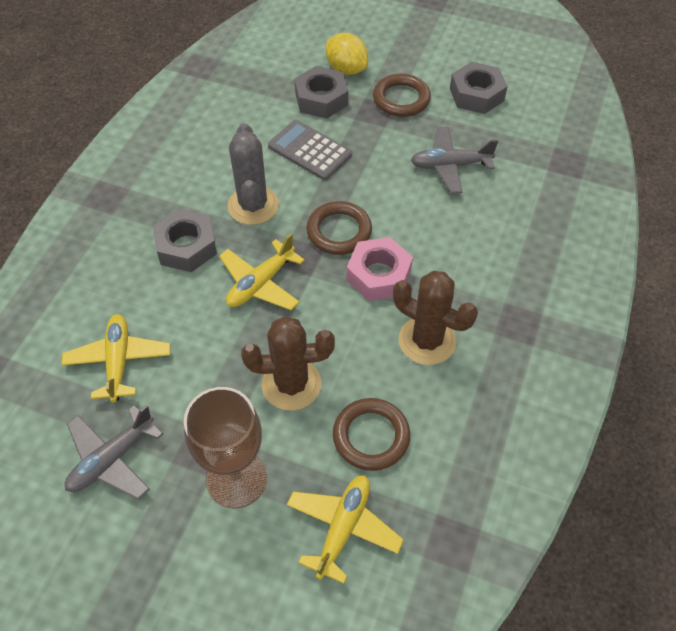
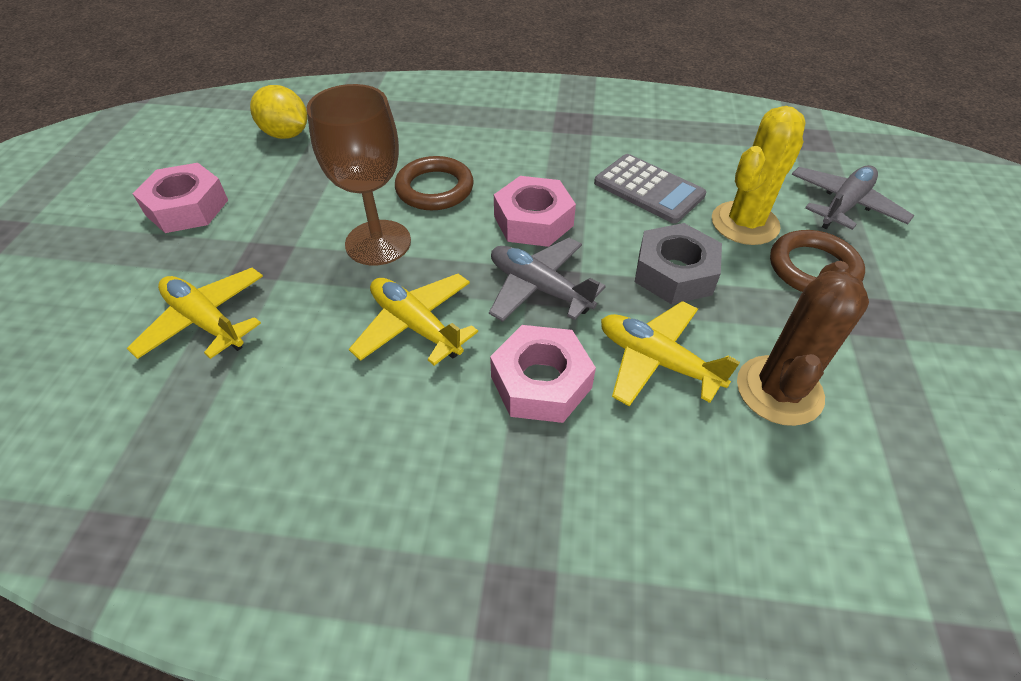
brown cactus: [241,316,335,411] [393,271,478,365] = 2 -> [737,261,869,426] = 1
brown ring: [307,201,372,255] [333,398,410,471] [373,74,431,117] = 3 -> [395,156,474,210] [770,230,865,292] = 2
grey cactus: [227,123,279,225] = 1 -> none = 0
grey nut: [153,209,217,272] [294,66,348,119] [450,62,508,114] = 3 -> [635,223,722,305] = 1
pink nut: [347,237,413,301] = 1 -> [132,163,228,233] [490,325,596,423] [494,176,576,247] = 3
yellow cactus: none = 0 -> [712,106,806,245] = 1

